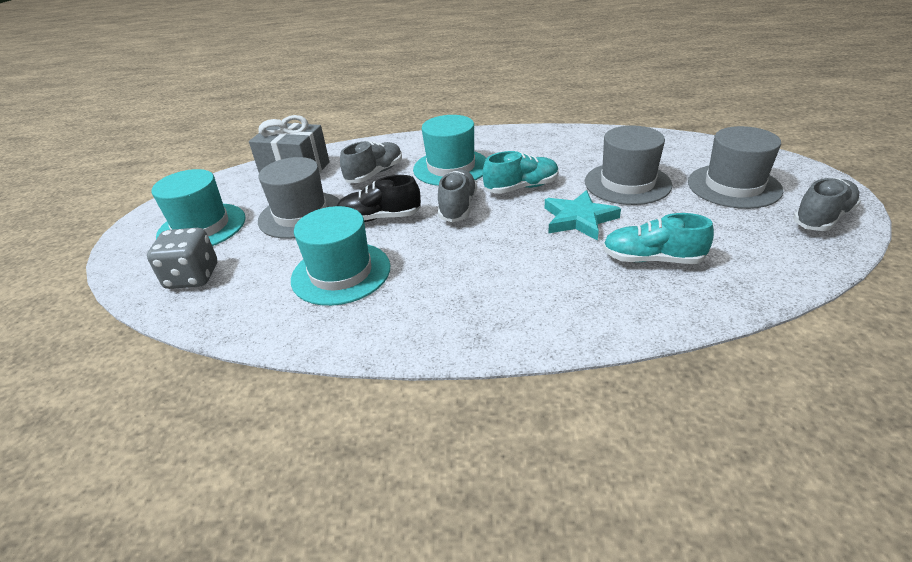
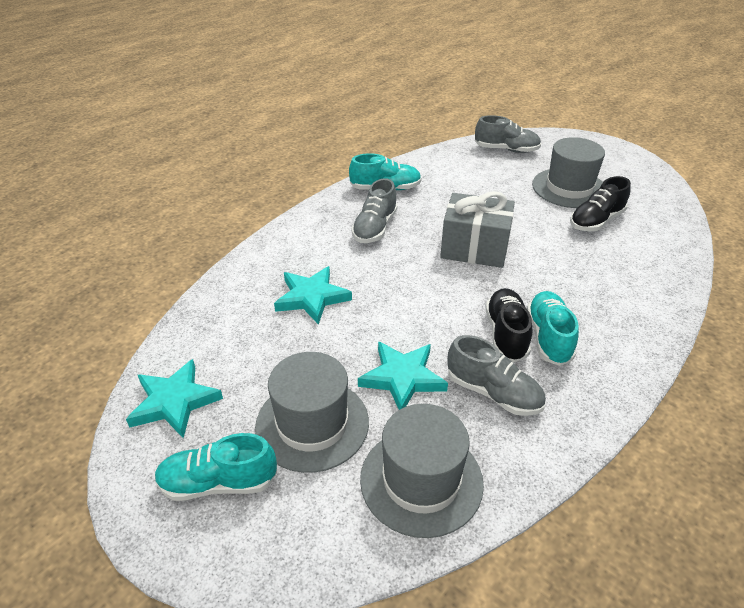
black shoe: [337,175,421,222] = 1 -> [485,288,532,362] [570,176,631,231] = 2
grey dice: [147,228,217,289] = 1 -> none = 0
turquoise hat: [151,169,246,246] [291,206,390,306] [413,115,486,186] = 3 -> none = 0
turquoise shoe: [483,151,559,194] [603,213,714,264] = 2 -> [155,433,277,501] [349,153,422,190] [527,291,579,366] = 3
turquoise star: [545,190,621,241] = 1 -> [126,359,223,438] [274,266,352,325] [358,342,448,410] = 3

